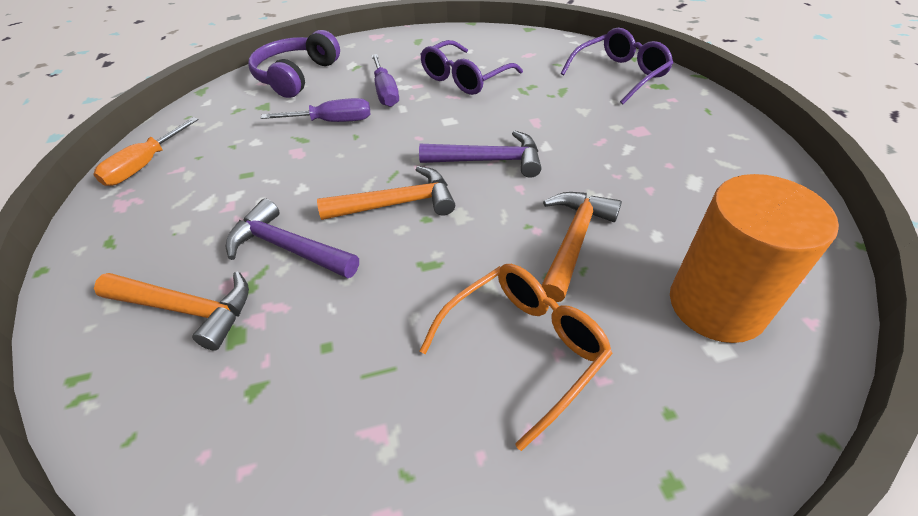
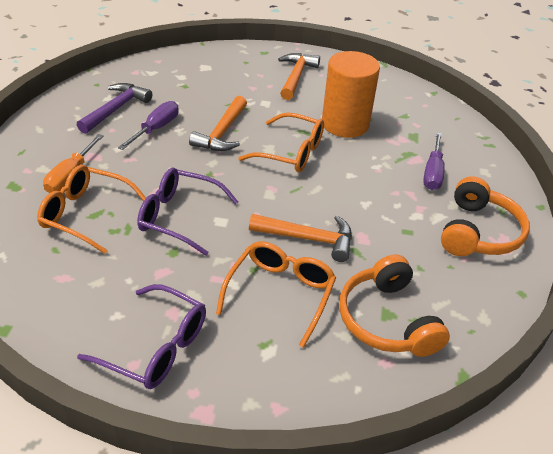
orange glasses: [420,264,613,451] = 1 -> [37,165,146,254] [216,241,336,348] [238,112,324,172] = 3
orange headphones: none = 0 -> [339,254,450,357] [441,176,530,256] = 2
purple hammer: [226,198,359,278] [419,131,541,178] = 2 -> [77,83,152,134] = 1
purple headphones: [248,30,340,98] = 1 -> none = 0

